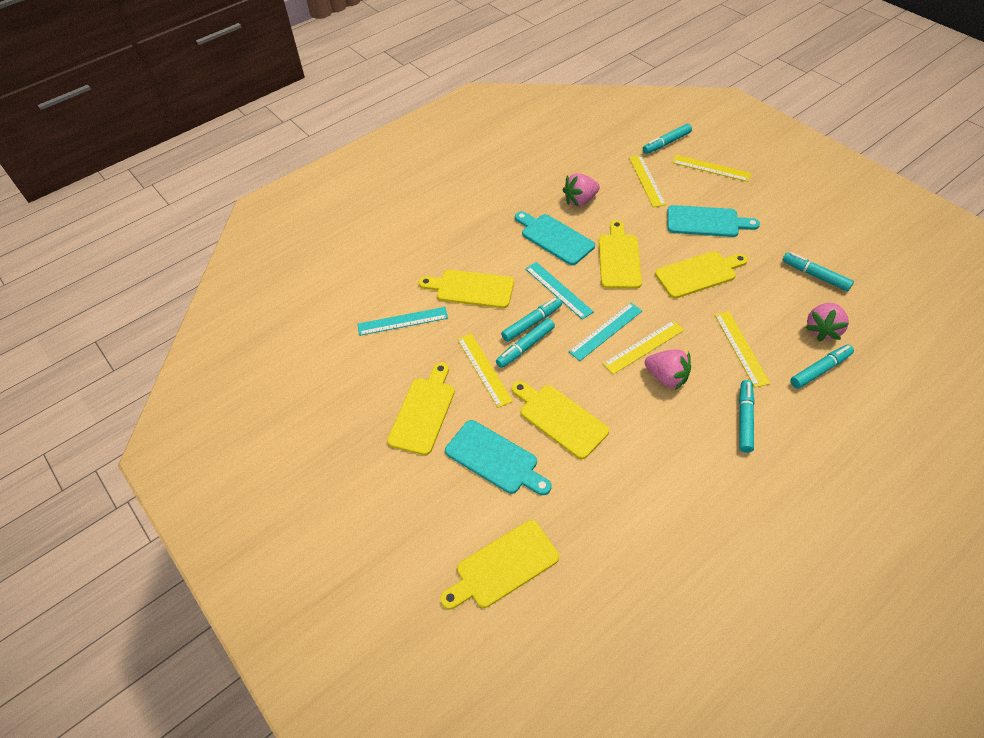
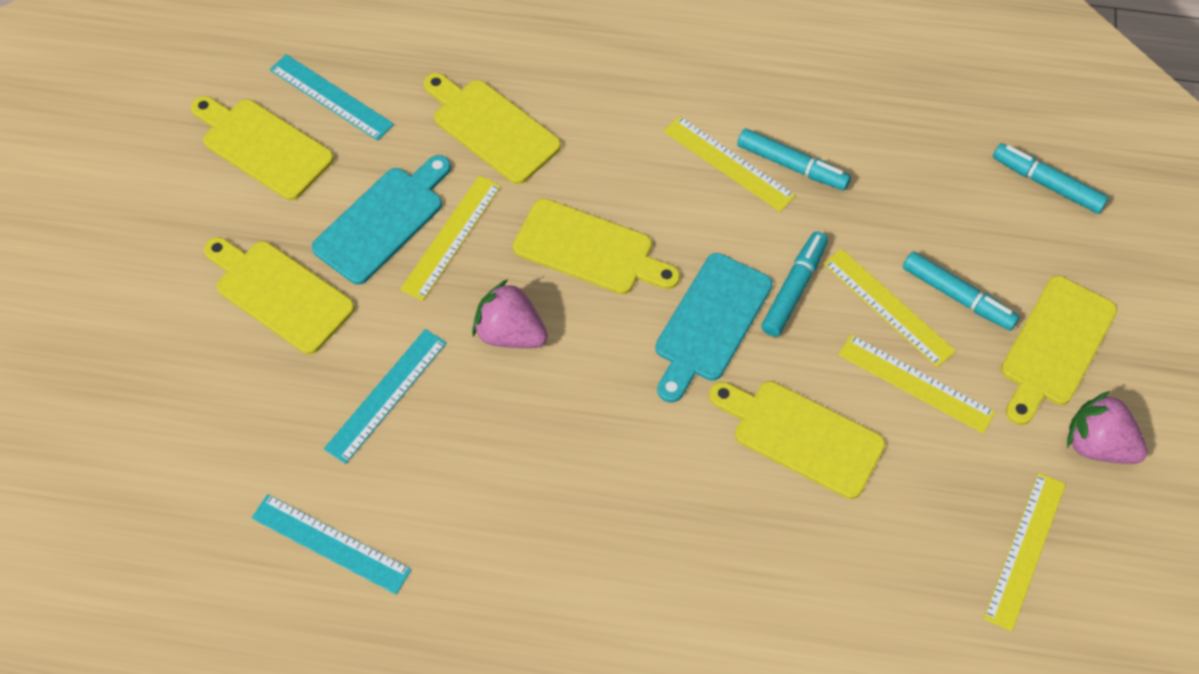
pink strawberry: [563,173,600,206] [645,349,691,390] [805,303,849,341] = 3 -> [472,279,548,348] [1067,391,1148,464] = 2
turquoise cutting board: [445,420,551,495] [515,211,595,265] [667,205,760,237] = 3 -> [312,155,451,285] [655,253,773,403] = 2
turquoise marker: [496,318,555,368] [501,297,562,342] [643,124,692,154] [739,380,755,453] [782,252,854,291] [790,345,854,389] = 6 -> [737,128,851,190] [761,231,828,337] [903,252,1020,331] [993,143,1109,214] = 4

